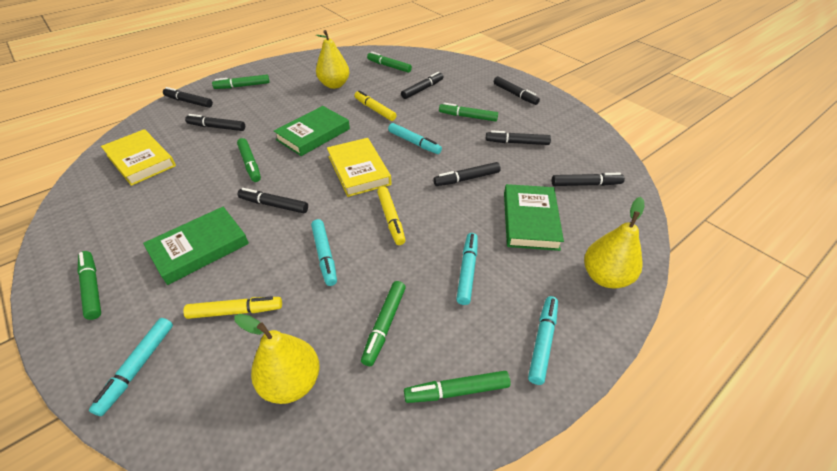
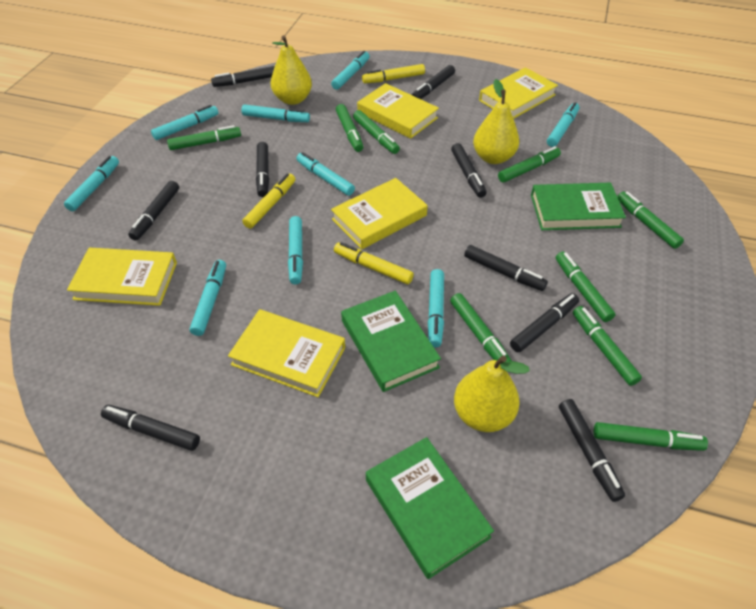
black marker: [163,87,213,108] [185,114,245,131] [238,188,308,213] [401,72,443,99] [433,162,501,186] [486,130,551,145] [494,76,540,105] [552,173,625,186] = 8 -> [101,405,200,451] [128,181,179,241] [211,66,274,87] [256,142,269,197] [412,65,455,99] [451,143,487,198] [464,245,548,291] [510,293,579,352] [559,399,625,502] = 9
green marker: [77,251,101,320] [212,75,270,89] [237,138,261,182] [361,281,406,366] [367,52,412,73] [404,371,511,403] [439,103,498,121] = 7 -> [167,125,241,150] [336,104,363,152] [353,110,400,154] [450,293,512,361] [498,146,561,183] [556,252,616,322] [573,306,642,386] [594,422,708,451] [617,191,684,249] = 9
turquoise marker: [89,318,173,416] [311,219,337,286] [388,123,442,154] [456,233,478,305] [528,296,558,385] = 5 -> [64,156,119,211] [151,105,219,140] [190,260,226,336] [241,104,310,122] [288,216,303,284] [296,152,355,196] [331,51,370,90] [428,269,444,347] [547,102,579,147] = 9
yellow book: [101,129,176,186] [327,138,392,197] = 2 -> [67,248,177,306] [228,309,345,397] [331,178,428,249] [357,83,439,139] [479,67,558,119] = 5

